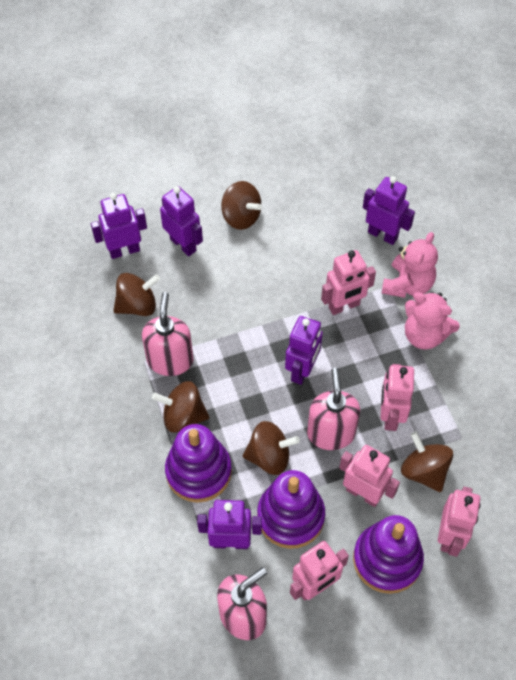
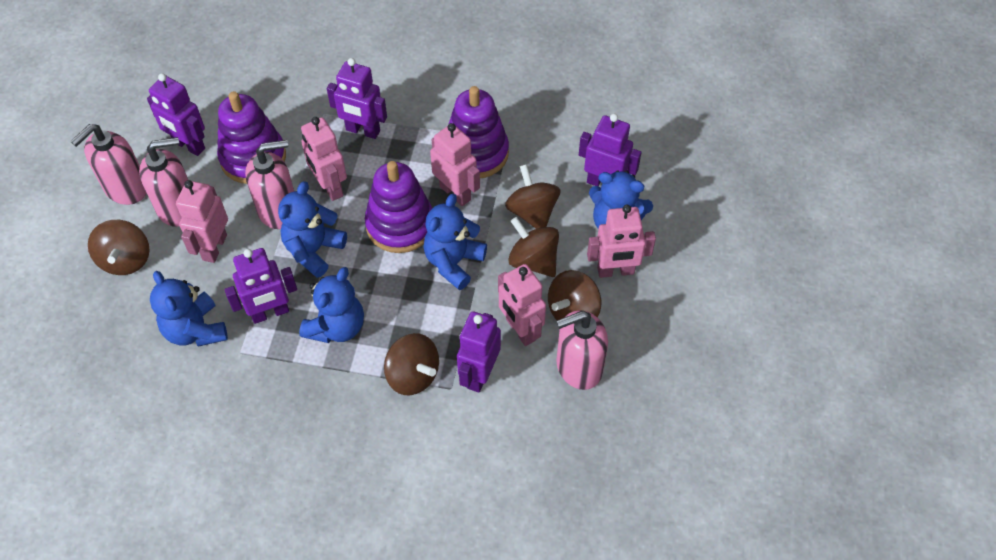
blue teddy bear: none = 0 -> [150,271,228,347] [278,181,347,278] [299,267,364,343] [423,194,487,290] [589,171,653,229] = 5
pink soap dispenser: [142,292,193,376] [217,567,267,640] [307,367,360,450] = 3 -> [71,124,147,205] [139,137,188,227] [245,140,294,229] [556,310,608,390] = 4
pink teddy bear: [381,232,438,298] [405,292,460,350] = 2 -> none = 0

